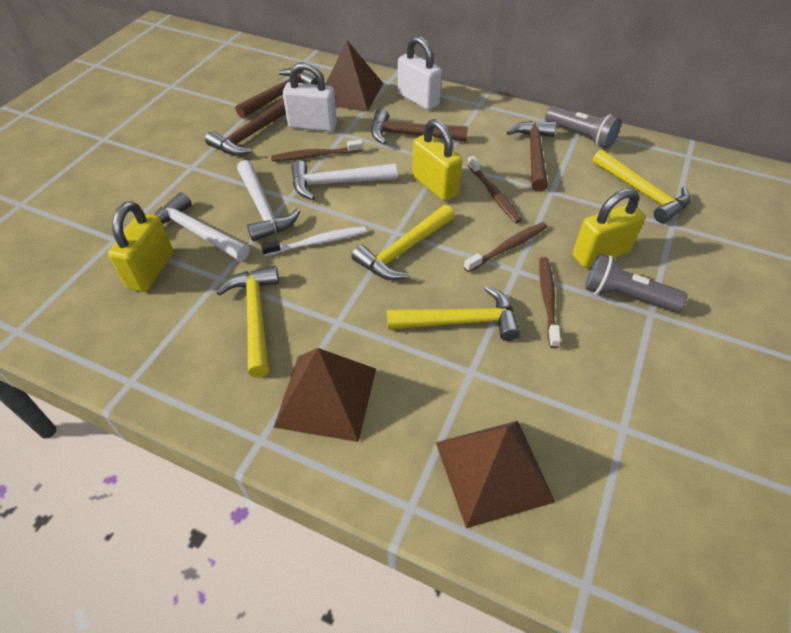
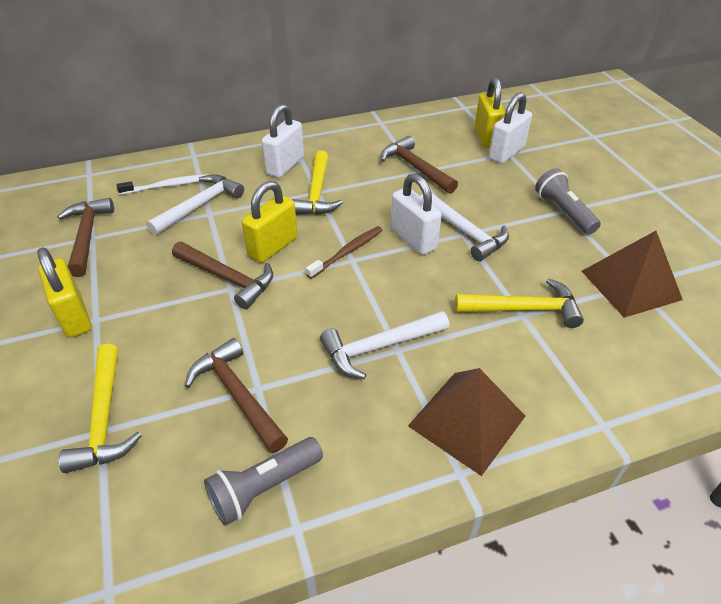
brown pyramid: [273,348,376,442] [325,40,383,112] [436,421,555,528] = 3 -> [408,368,525,476] [582,231,683,318] = 2
brown toothbrush: [271,140,363,161] [464,222,548,272] [467,156,522,224] [539,257,561,348] = 4 -> [306,226,382,279] = 1
white padlock: [283,62,337,132] [398,36,442,110] = 2 -> [262,104,304,178] [391,173,442,255] [489,92,532,164] = 3
yellow hammer: [216,266,279,378] [352,205,455,280] [387,286,520,341] [592,149,691,223] = 4 -> [59,344,142,473] [292,150,343,215] [455,278,584,328] = 3

